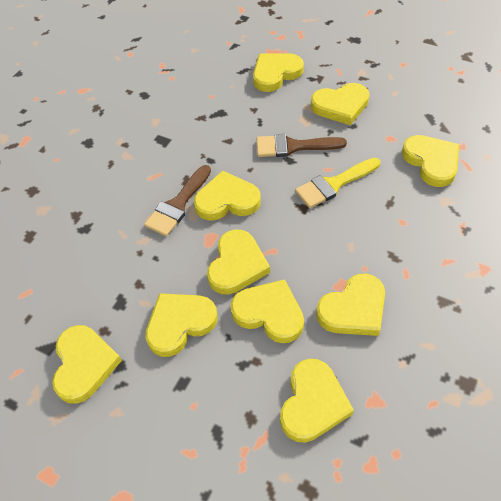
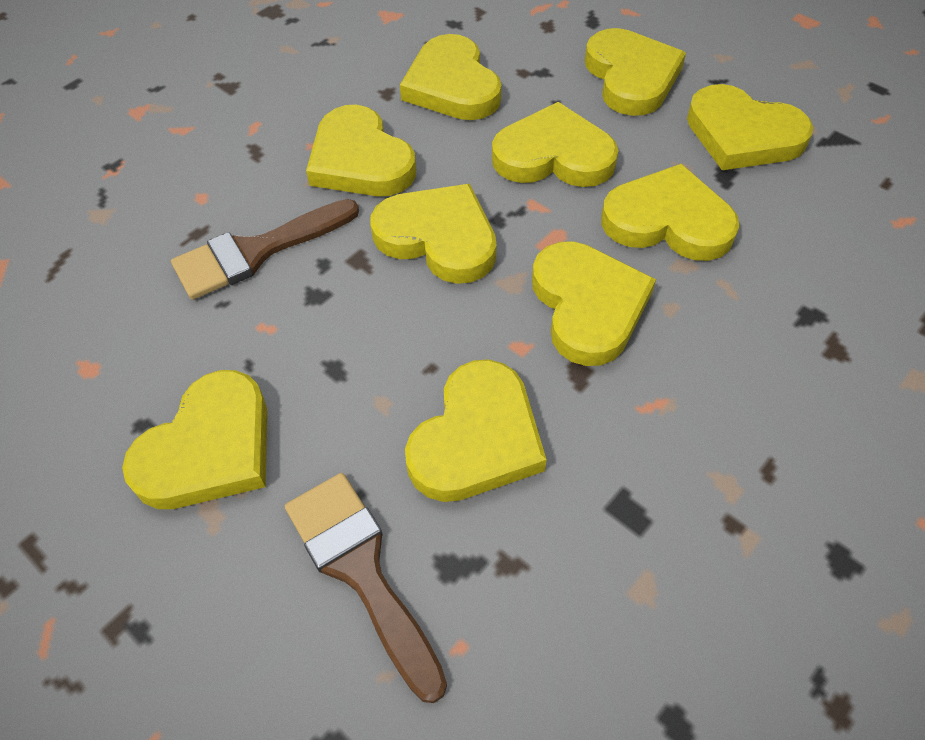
yellow brush: [295,158,380,208] = 1 -> none = 0

